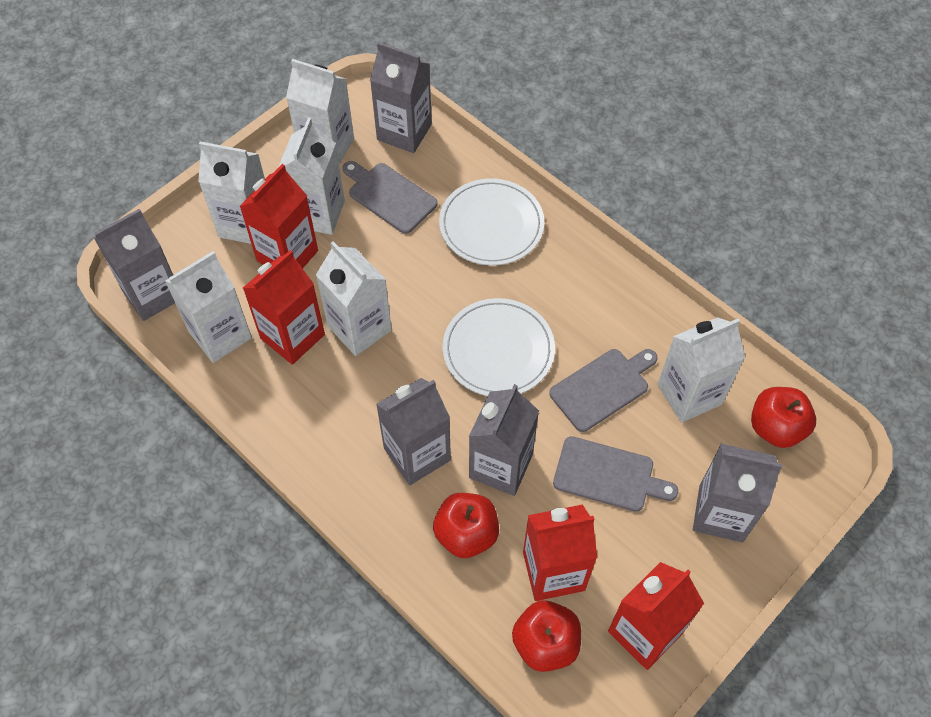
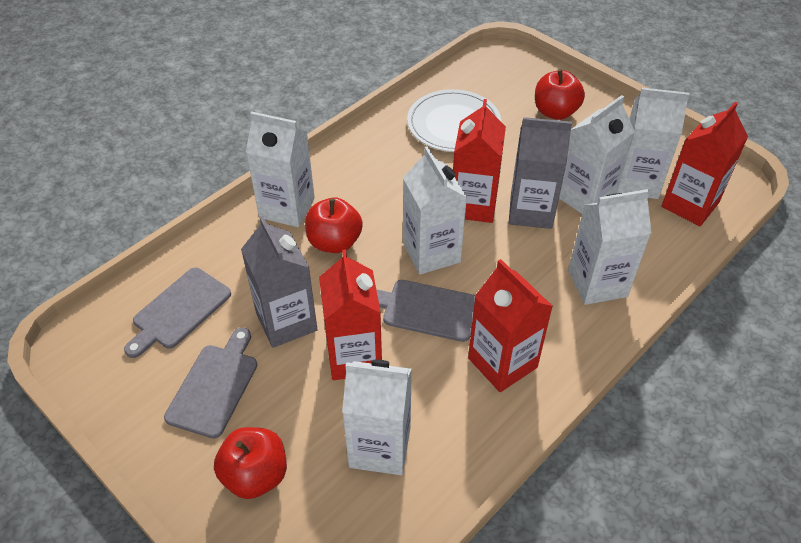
grey carton: [94,209,175,321] [370,42,432,153] [376,378,451,485] [469,384,539,496] [693,444,782,542] = 5 -> [241,216,318,348] [509,117,572,229] = 2
white plate: [439,178,544,266] [442,298,555,396] = 2 -> [407,89,501,152] = 1

